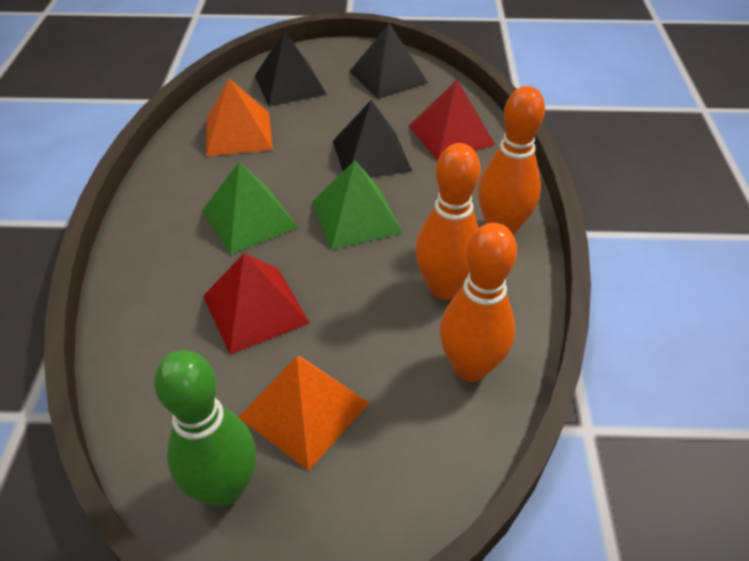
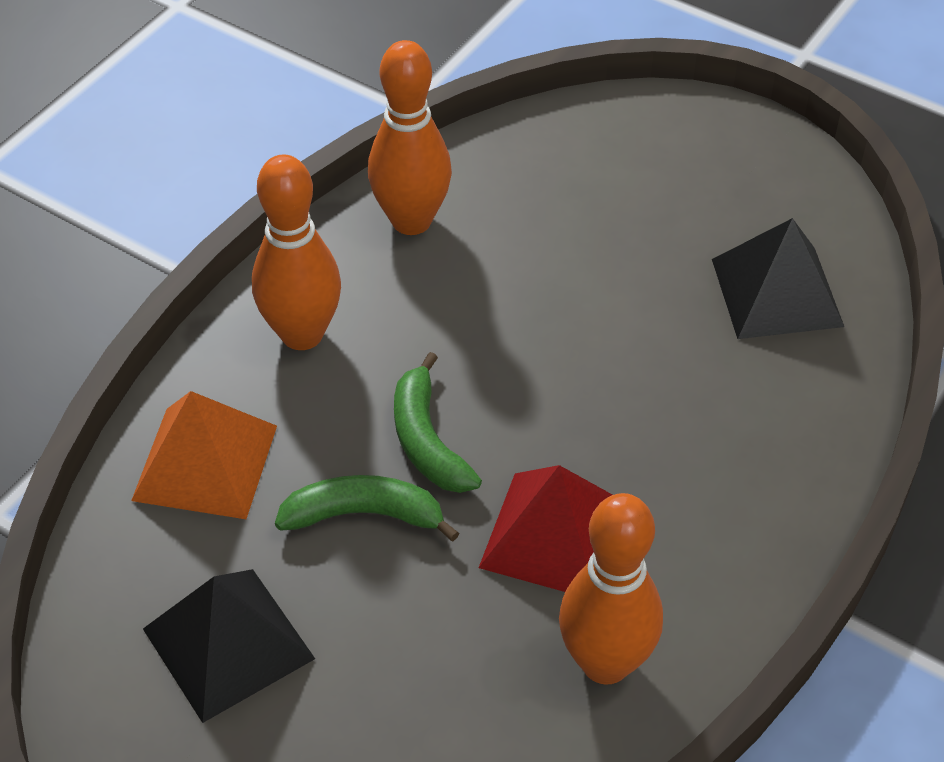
black pyramid: [255,31,327,106] [333,100,412,178] [350,23,428,99] = 3 -> [143,569,315,723] [712,218,844,339] = 2
green banana: none = 0 -> [275,475,459,541] [394,352,482,493] = 2
green bowling pin: [154,350,256,507] = 1 -> none = 0
green pyramid: [202,162,299,255] [312,160,403,250] = 2 -> none = 0
orange pyramid: [206,78,273,156] [238,356,369,471] = 2 -> [131,391,277,519] = 1
red pyramid: [203,253,310,355] [409,80,495,161] = 2 -> [479,465,612,592] = 1

